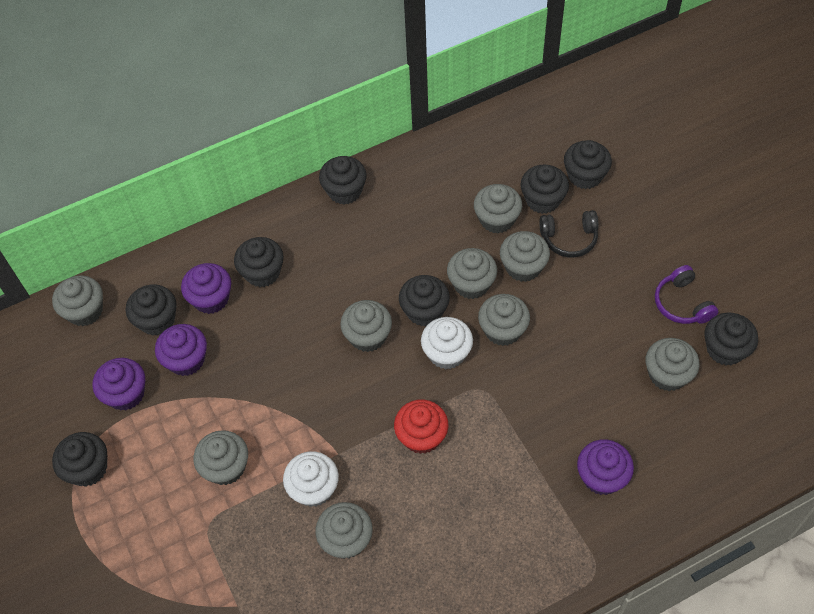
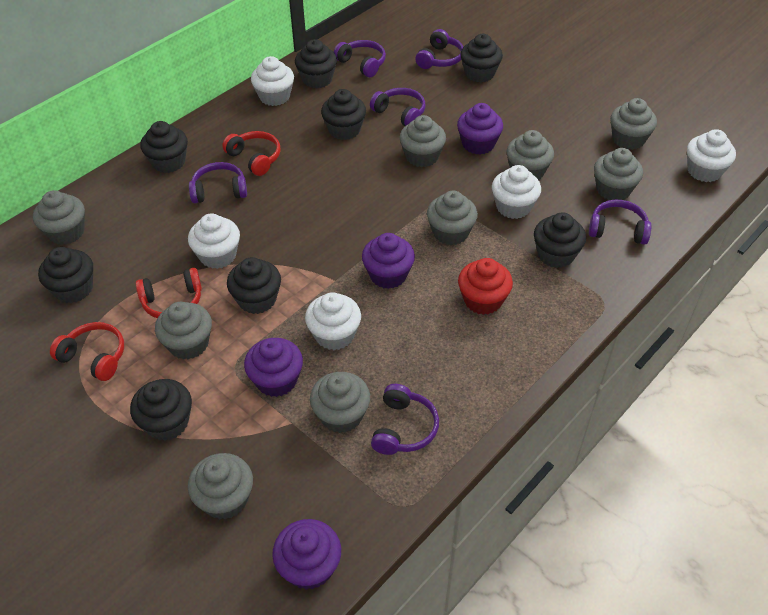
black headphones: [539,210,598,257] = 1 -> none = 0
purple headphones: [655,265,718,324] = 1 -> [189,162,247,203] [334,40,386,77] [370,88,425,126] [371,384,439,455] [415,29,463,69] [589,200,652,245] = 6
red headphones: none = 0 -> [50,322,124,381] [136,268,202,318] [222,131,280,176] = 3
white cupcake: [283,451,339,507] [421,317,473,370] = 2 -> [188,214,240,269] [251,56,294,106] [305,292,361,350] [492,165,541,219] [687,129,736,182] = 5

